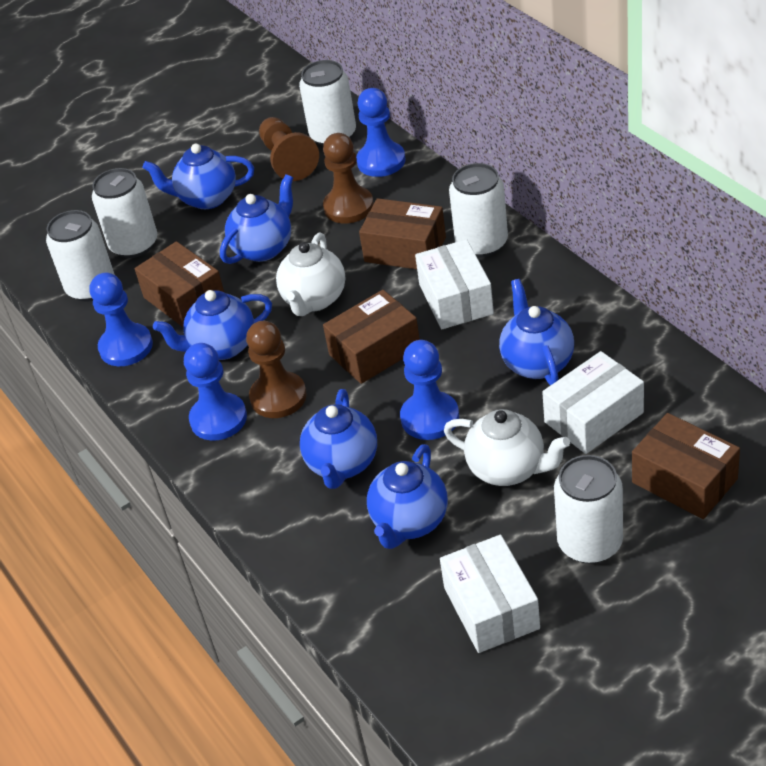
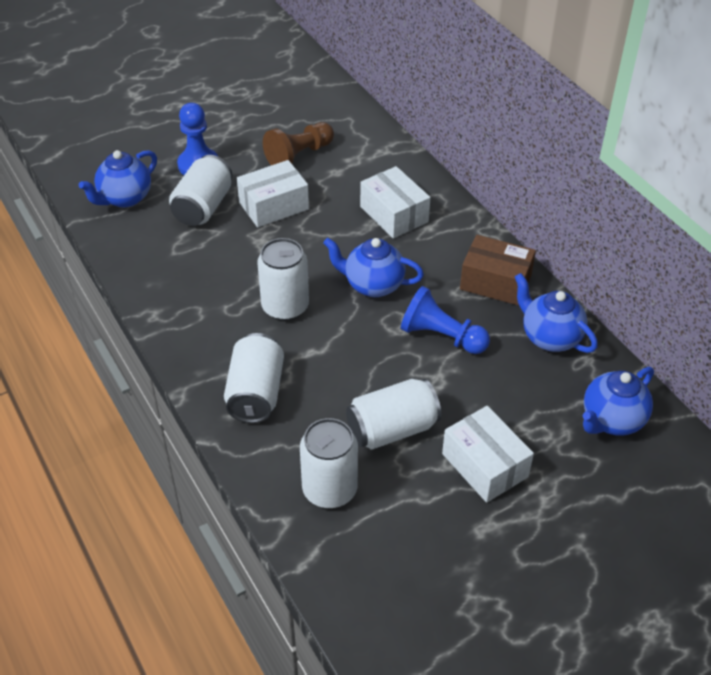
blue pawn: [90,273,153,366] [184,343,247,441] [356,88,406,177] [400,340,459,440] = 4 -> [177,103,218,175] [401,286,490,354] = 2
blue teapot: [143,143,254,209] [153,290,272,360] [220,174,293,264] [300,389,377,489] [367,444,448,549] [499,279,574,386] = 6 -> [79,150,157,208] [323,238,424,297] [515,273,598,353] [583,367,654,436] = 4
brown box: [135,241,224,328] [323,290,420,384] [359,198,446,269] [632,413,740,519] = 4 -> [460,235,536,306] = 1
brown pawn: [246,321,307,418] [259,117,319,181] [323,133,374,223] = 3 -> [263,122,334,165] = 1
white teapot: [276,233,345,316] [444,409,570,486] = 2 -> none = 0

